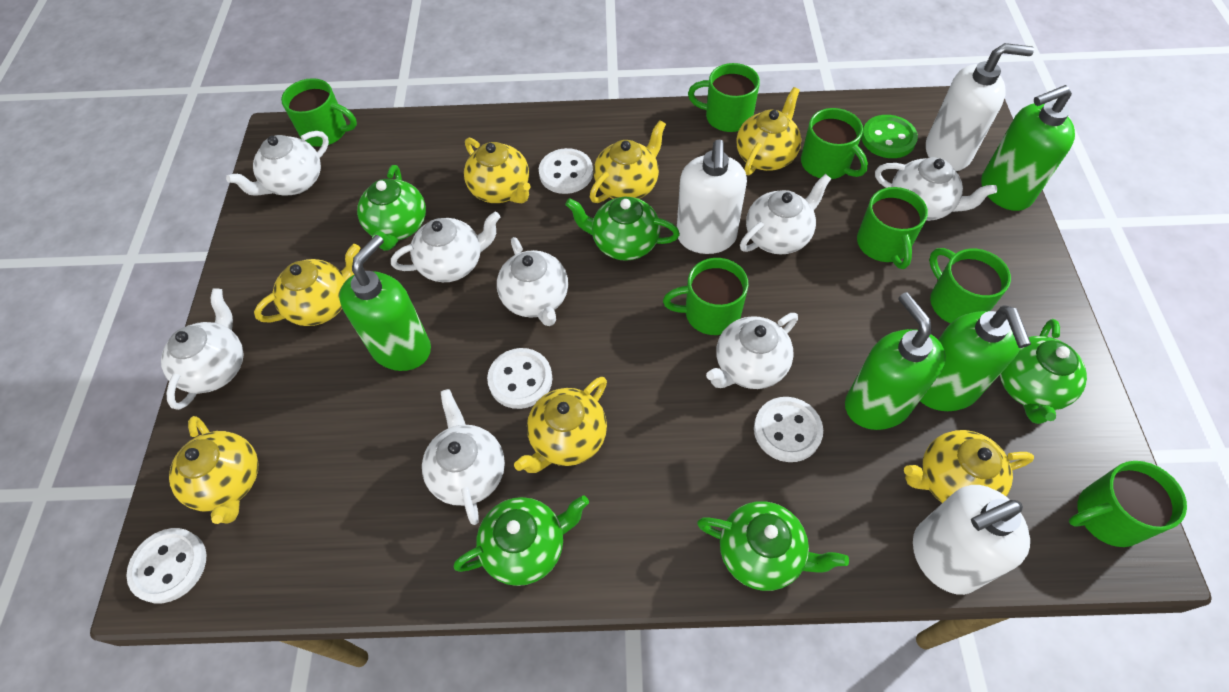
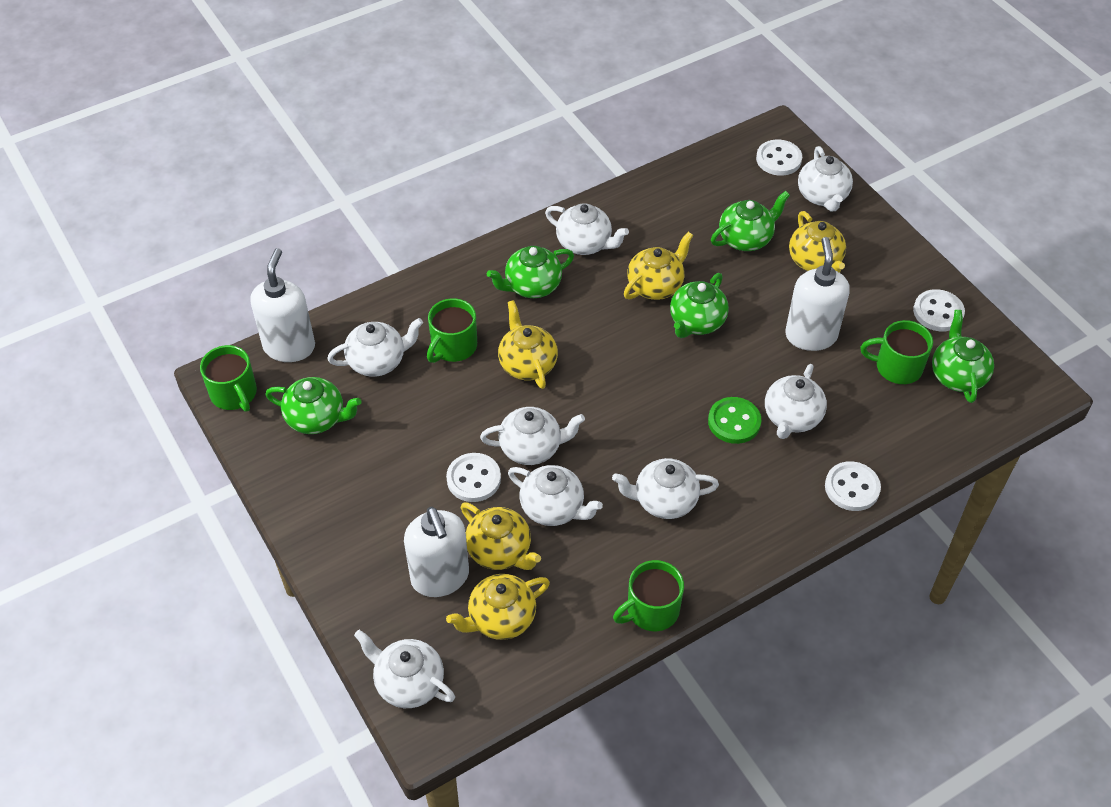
green mug: [281,78,357,147] [663,258,749,335] [688,63,760,132] [801,108,868,179] [857,187,928,269] [929,248,1011,323] [1069,461,1187,547] = 7 -> [200,345,257,412] [427,298,477,363] [613,560,684,631] [861,320,933,384] = 4
green soap dispenser: [339,235,431,371] [845,292,946,430] [920,305,1031,411] [981,85,1075,211] = 4 -> none = 0
yellow teapot: [169,416,259,524] [254,244,360,326] [464,138,530,203] [514,377,607,473] [590,120,666,203] [736,87,801,175] [904,430,1034,503] = 7 -> [446,574,550,640] [461,503,541,570] [498,300,558,389] [624,232,693,300] [789,211,846,273] = 5

